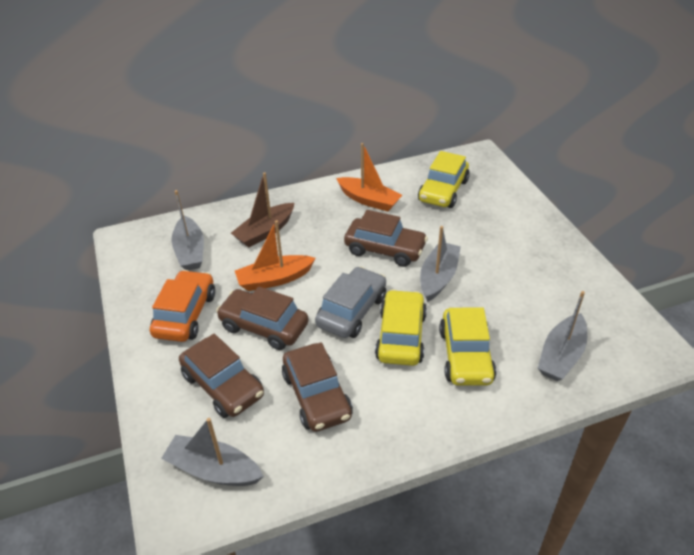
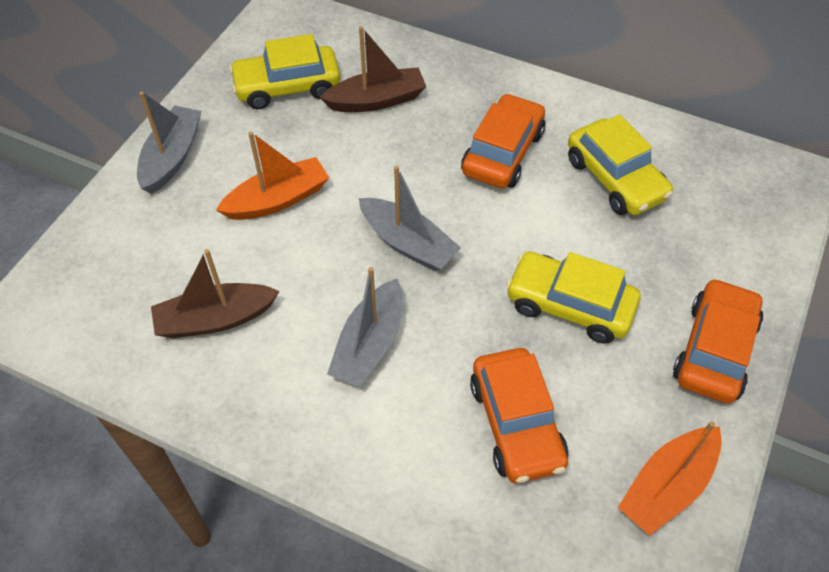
brown boat: [231,172,294,247] = 1 -> [151,249,280,338] [319,26,426,112] = 2
brown car: [179,334,264,418] [216,287,309,350] [282,342,353,432] [344,210,428,267] = 4 -> none = 0
grey boat: [161,418,264,486] [171,190,204,270] [420,226,461,302] [538,291,587,381] = 4 -> [137,92,202,194] [327,267,403,387] [359,165,461,271] = 3
grey car: [315,266,386,338] = 1 -> none = 0
orange car: [150,270,215,342] = 1 -> [461,93,545,188] [470,348,568,483] [673,278,763,404] = 3

